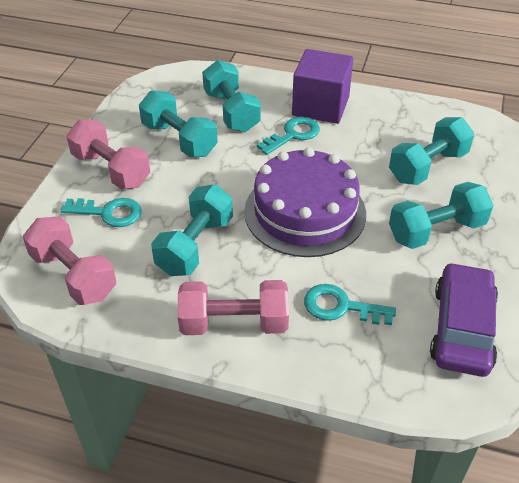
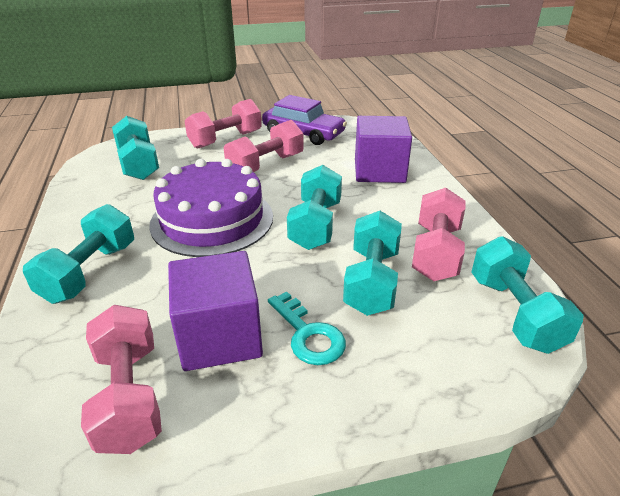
pink dumbbell: [23,216,116,305] [66,120,150,189] [178,280,289,335] = 3 -> [81,305,162,454] [185,99,262,149] [224,120,304,172] [412,188,466,281] = 4
purple cube: [292,49,353,124] = 1 -> [168,251,263,371] [355,116,412,183] = 2
turquoise key: [61,198,142,227] [257,117,320,155] [304,284,396,325] = 3 -> [268,292,346,365] = 1

